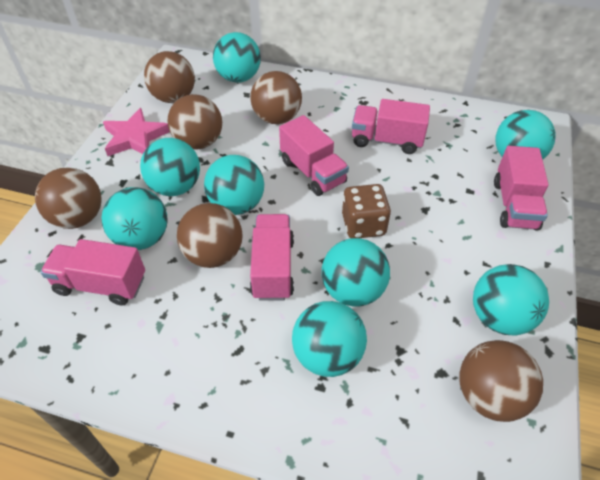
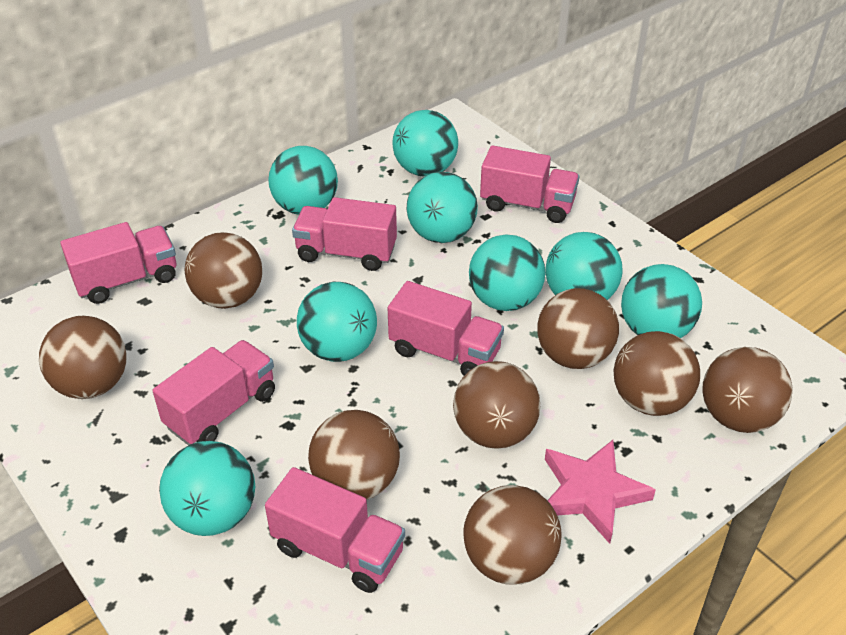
brown ball: [35,167,102,229] [144,51,195,103] [167,94,222,150] [177,203,243,268] [250,71,302,124] [459,340,543,422] = 6 -> [39,316,126,399] [185,232,262,309] [308,410,400,500] [453,361,540,449] [464,485,562,584] [537,288,619,369] [614,331,700,416] [702,347,792,433] = 8
brown dice: [342,184,391,238] = 1 -> none = 0
pink truck: [40,239,145,306] [250,214,294,301] [279,115,349,196] [352,99,430,154] [494,146,549,231] = 5 -> [60,222,176,304] [153,340,275,445] [265,467,405,593] [292,197,397,271] [388,281,504,376] [480,145,579,223] = 6

